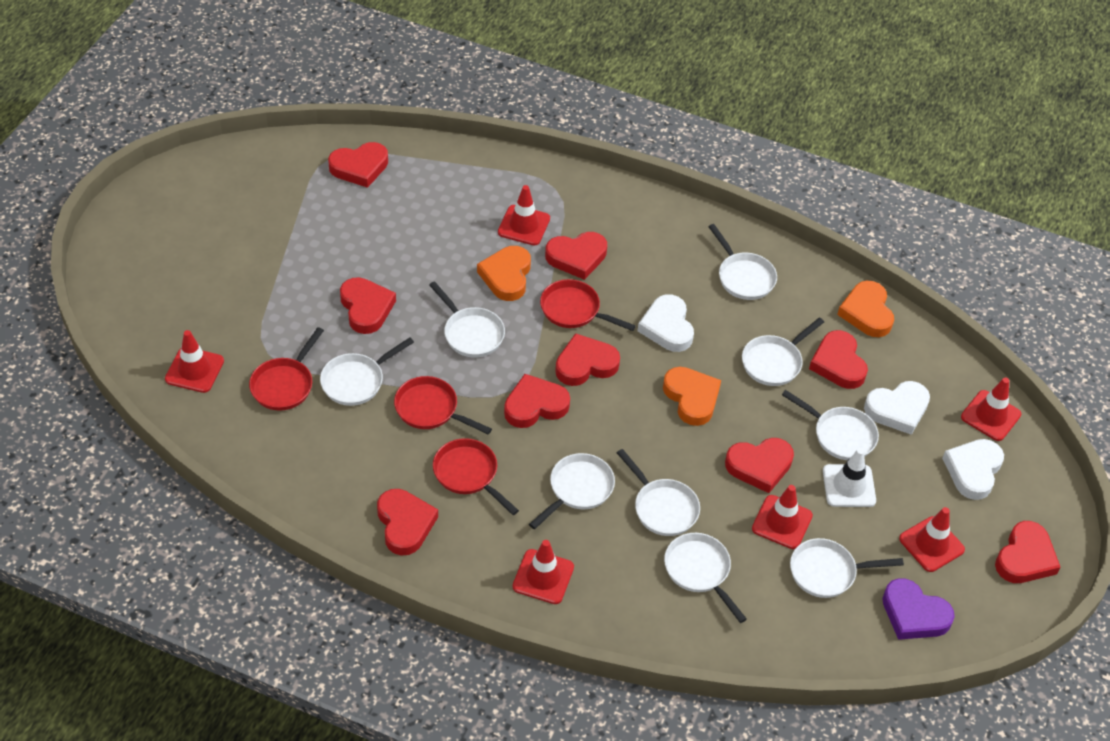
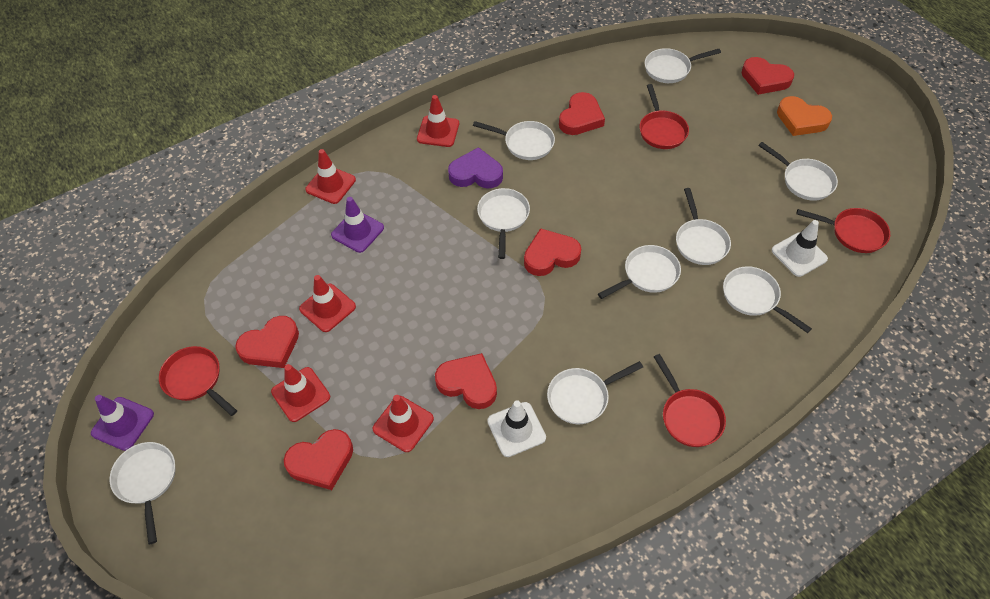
orange heart: [477,246,531,301] [663,367,721,426] [837,281,894,337] = 3 -> [777,96,832,136] = 1
purple traffic cone: none = 0 -> [91,395,154,451] [331,197,384,253] = 2
red heart: [328,142,388,188] [340,277,396,334] [377,489,438,555] [504,374,570,428] [545,232,607,280] [555,333,620,386] [725,438,794,493] [809,330,868,389] [995,521,1061,583] = 9 -> [235,316,299,368] [284,429,353,490] [435,353,497,409] [524,228,581,276] [559,92,605,135] [742,57,794,95] = 6
red traffic cone: [165,330,224,393] [498,185,550,246] [513,540,574,604] [752,485,813,549] [899,507,965,572] [961,377,1021,441] = 6 -> [271,364,330,422] [299,275,356,332] [305,149,356,204] [373,395,434,452] [417,95,459,147] = 5
white heart: [637,294,694,352] [864,381,930,435] [942,439,1004,500] = 3 -> none = 0
white traffic cone: [823,448,876,507] = 1 -> [487,400,546,457] [772,220,828,277] = 2

